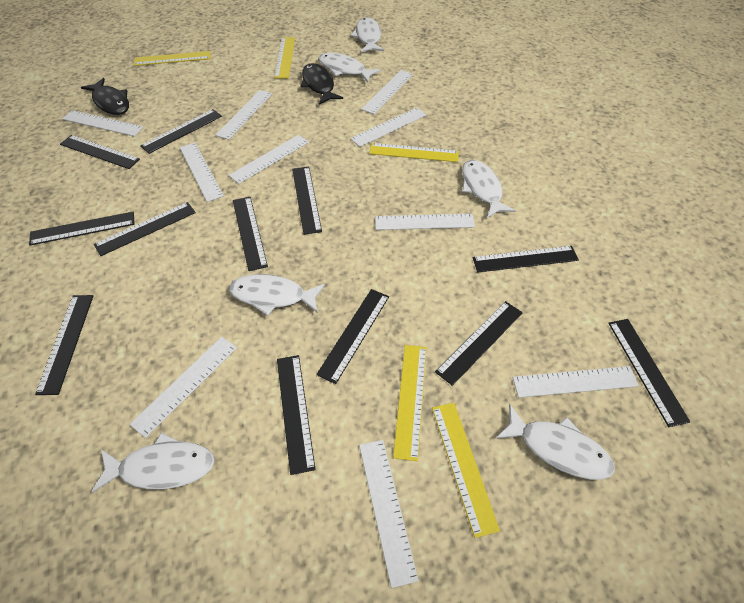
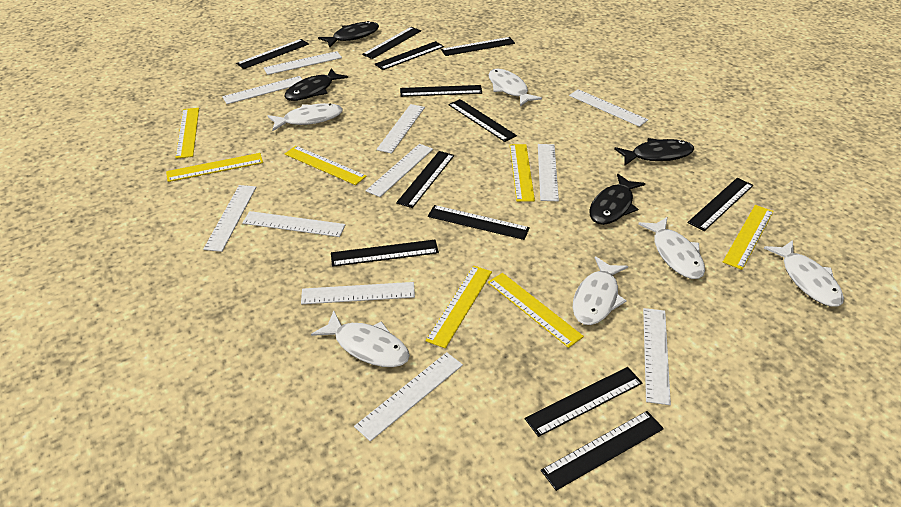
black fish: [81,78,129,115] [300,63,343,105] = 2 -> [284,68,348,101] [318,21,379,47] [589,174,645,225] [614,138,694,165] = 4
white ruler: [63,110,143,136] [129,337,237,438] [180,143,224,202] [215,90,272,140] [229,135,309,184] [350,107,426,147] [359,440,419,588] [361,70,413,114] [375,214,475,230] [513,366,639,398] = 10 -> [203,185,256,252] [222,76,303,104] [242,211,345,237] [264,51,342,75] [301,282,415,304] [354,352,463,441] [366,144,433,197] [376,104,425,154] [538,144,559,201] [569,89,648,127] [643,308,671,405] = 11
yellow ruler: [134,51,210,66] [274,37,295,78] [369,143,459,162] [393,345,427,461] [432,403,500,538] = 5 -> [166,153,263,182] [175,108,199,159] [285,146,367,185] [426,266,492,348] [488,273,584,348] [510,144,535,202] [723,205,774,270] = 7

